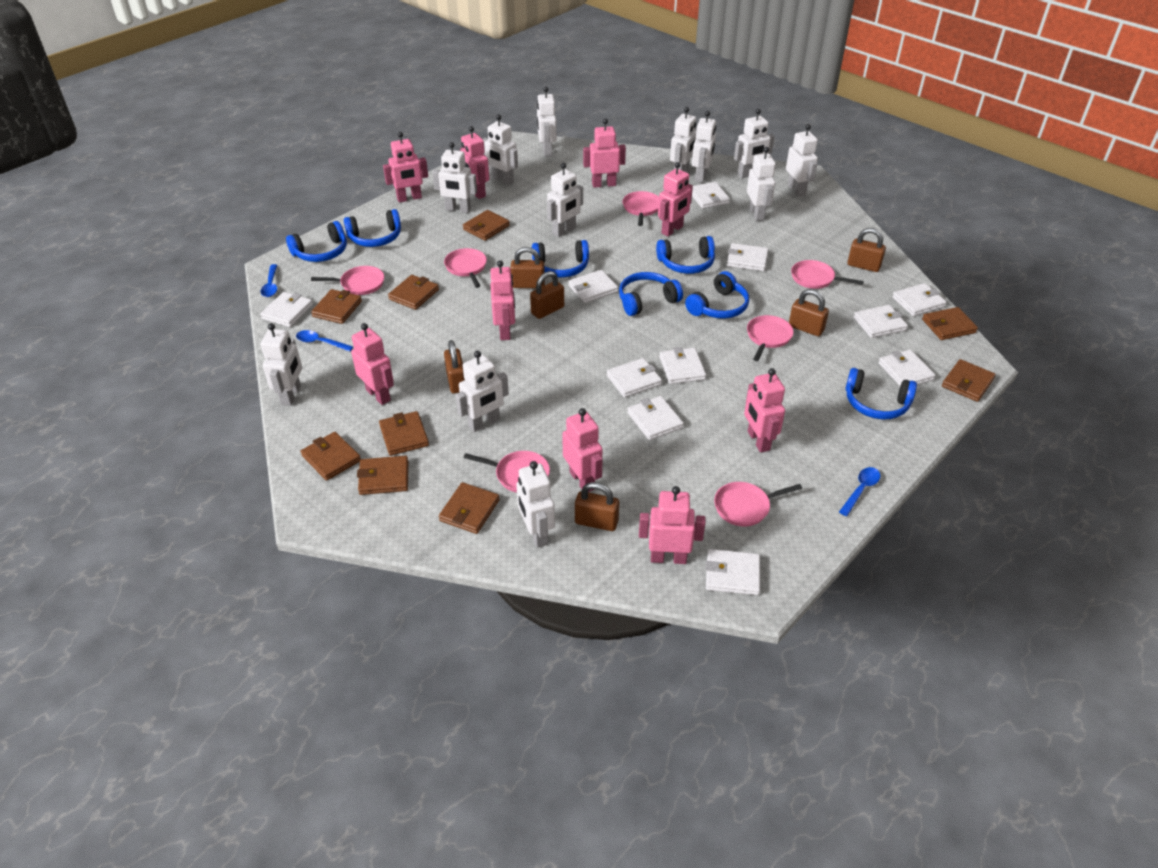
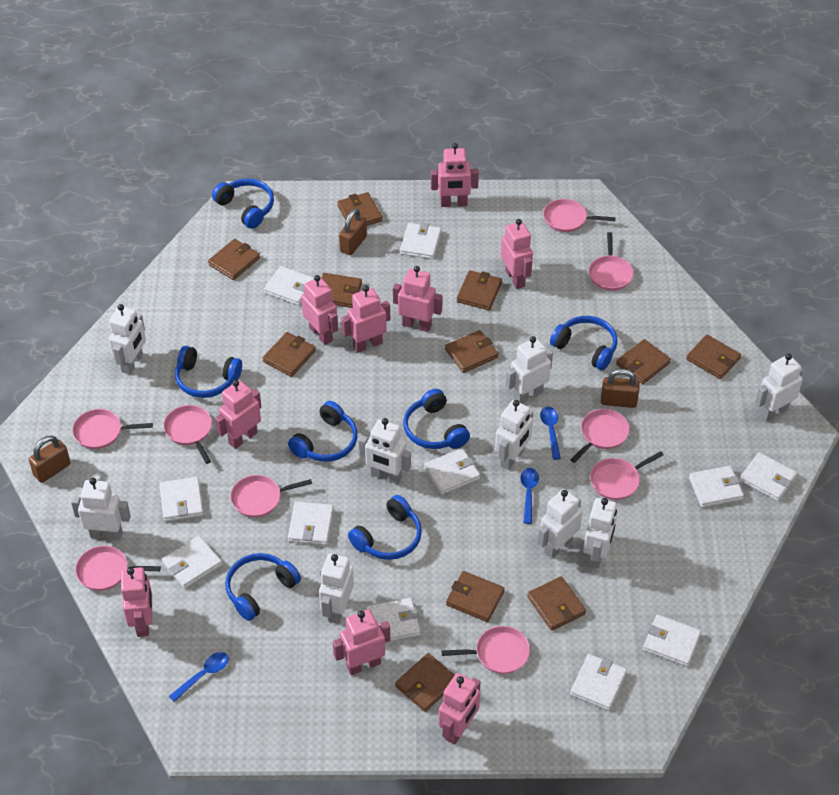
brown padlock: [444,340,465,394] [510,247,545,288] [530,271,564,319] [575,482,619,531] [789,289,829,336] [848,228,886,272] = 6 -> [29,435,70,483] [339,208,367,255] [601,369,640,408] = 3
brown wallet: [301,432,361,481] [311,289,362,324] [357,456,408,495] [379,411,429,456] [388,275,439,310] [439,482,500,534] [463,210,510,241] [922,307,978,340] [942,359,996,402] = 9 -> [208,239,260,280] [263,332,316,377] [322,273,362,308] [337,192,382,226] [395,653,455,712] [445,330,499,373] [446,571,505,622] [457,270,502,310] [527,576,586,631] [616,339,671,384] [686,335,741,379] = 11
pink pan: [311,266,384,295] [444,248,487,288] [464,451,550,492] [623,191,659,226] [714,482,802,527] [747,315,794,361] [791,260,864,289] = 7 -> [72,409,153,449] [75,546,161,591] [163,405,212,464] [230,475,312,518] [441,626,530,674] [543,199,616,232] [570,409,630,463] [589,232,634,291] [590,451,664,500] = 9
white robot: [261,323,302,406] [432,142,477,213] [456,351,509,432] [483,114,518,185] [516,461,555,548] [537,87,557,157] [547,163,583,237] [670,107,696,172] [692,111,716,183] [734,109,775,178] [747,147,776,221] [786,124,818,197] = 12 -> [71,478,131,540] [109,304,146,375] [319,553,354,624] [359,418,411,484] [495,400,533,470] [506,336,553,404] [538,489,582,559] [583,498,617,568] [755,353,803,421] = 9

